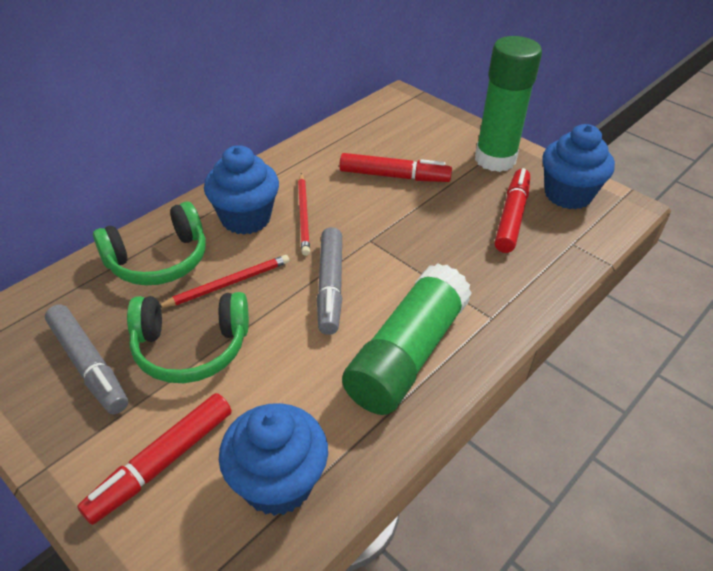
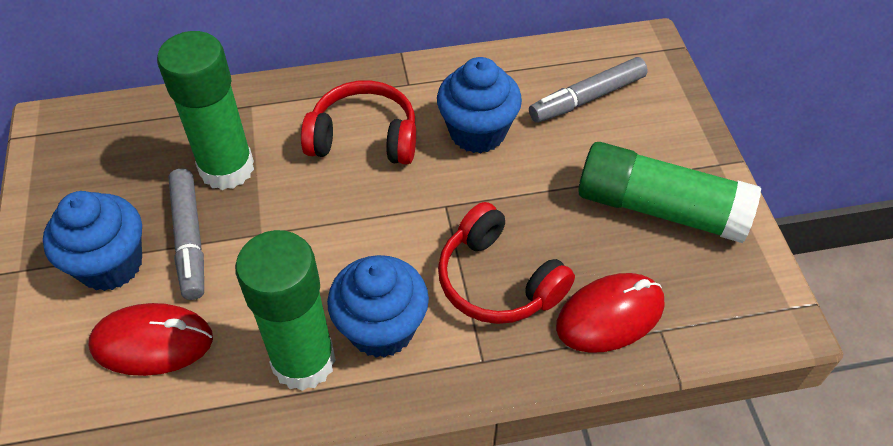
green glue stick: [342,263,472,415] [475,36,542,172] = 2 -> [157,31,254,190] [235,230,336,391] [578,142,761,243] = 3
green headphones: [93,201,206,285] [127,292,249,383] = 2 -> none = 0
red headphones: none = 0 -> [301,80,416,165] [438,202,575,324] = 2
red marker: [77,393,231,525] [339,153,452,182] [495,168,530,253] = 3 -> none = 0
red mouse: none = 0 -> [89,303,213,376] [556,273,664,353] = 2
red pencil: [160,255,290,308] [298,173,310,256] = 2 -> none = 0

